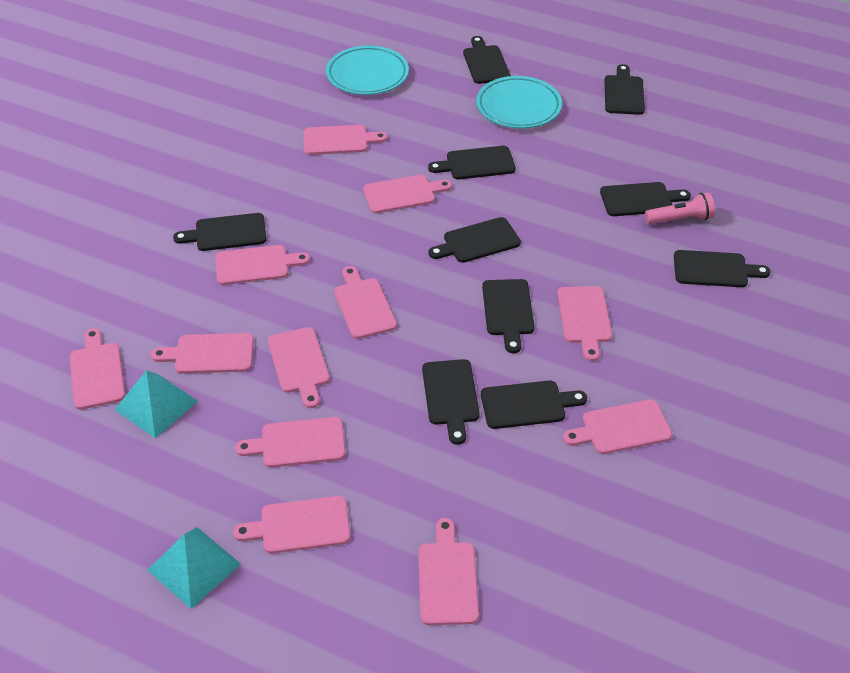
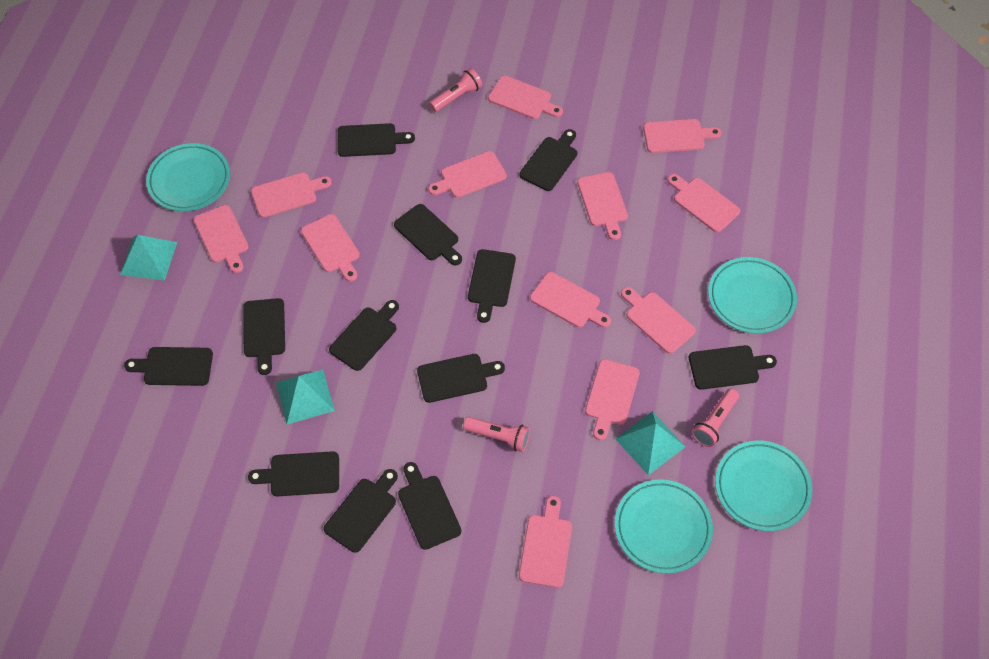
black cutting board: [173,213,266,251] [422,359,480,445] [428,146,516,179] [429,217,521,263] [463,36,510,84] [481,381,587,429] [482,279,535,353] [600,182,691,216] [604,64,645,115] [674,250,770,287] = 10 -> [124,347,213,386] [243,298,285,375] [248,451,339,496] [324,469,398,553] [329,300,399,371] [338,123,415,157] [394,204,462,265] [398,462,461,550] [417,354,505,403] [468,249,516,323] [520,129,577,191] [689,345,777,390] = 12
pink flashlight: [645,192,715,225] = 1 -> [429,68,482,112] [463,417,530,452] [692,388,739,447] = 3
turquoise plate: [326,46,409,95] [476,76,562,128] = 2 -> [146,143,230,211] [615,479,713,574] [708,257,797,334] [715,440,812,531] = 4
turquoise pyramid: [114,370,198,438] [148,527,241,609] = 2 -> [120,235,177,281] [276,369,335,424] [616,411,685,475] = 3

